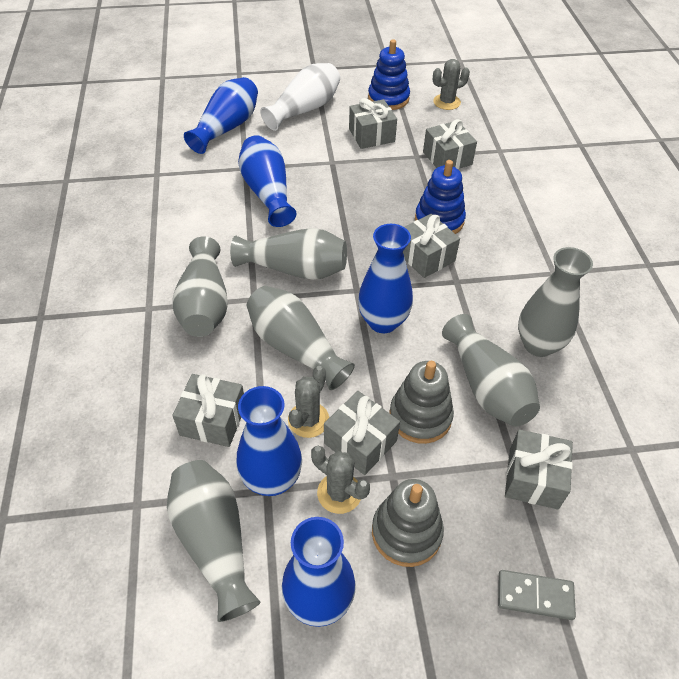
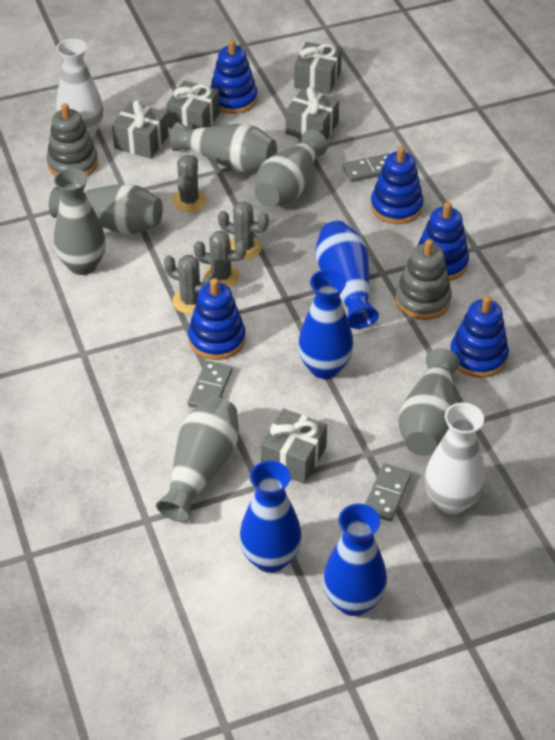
blue stacking toy: [368,39,410,110] [415,160,466,234] = 2 -> [188,278,246,360] [210,39,258,114] [371,146,423,224] [417,202,469,281] [450,296,509,378] = 5
blue vase: [184,77,258,154] [237,386,302,496] [238,135,296,227] [282,517,356,627] [358,224,413,333] = 5 -> [239,460,302,573] [298,270,353,379] [315,221,379,329] [323,504,387,616] = 4
grey cactus: [288,366,329,438] [311,446,370,514] [433,59,470,110] = 3 -> [164,255,213,314] [172,155,207,212] [194,231,247,288] [218,202,269,260] = 4
grey domino: [498,570,576,620] = 1 -> [188,361,233,408] [343,153,389,182] [365,463,412,522] = 3
grey gift: [172,374,244,447] [324,391,400,475] [349,98,397,149] [403,214,460,278] [423,119,477,169] [505,429,573,509] = 6 -> [112,100,169,159] [166,81,220,129] [261,408,327,484] [285,87,339,140] [294,42,342,95] = 5
white vase: [260,63,340,131] = 1 -> [56,38,103,138] [425,403,485,514] = 2

